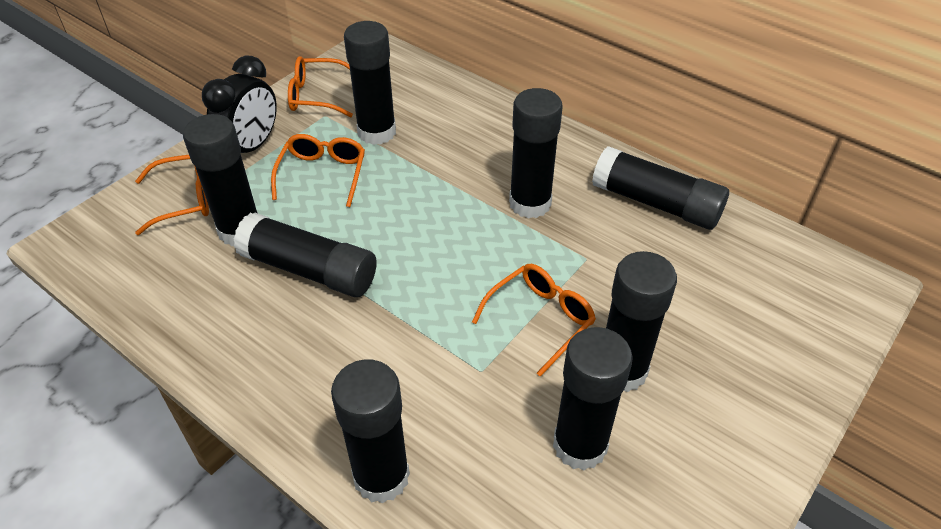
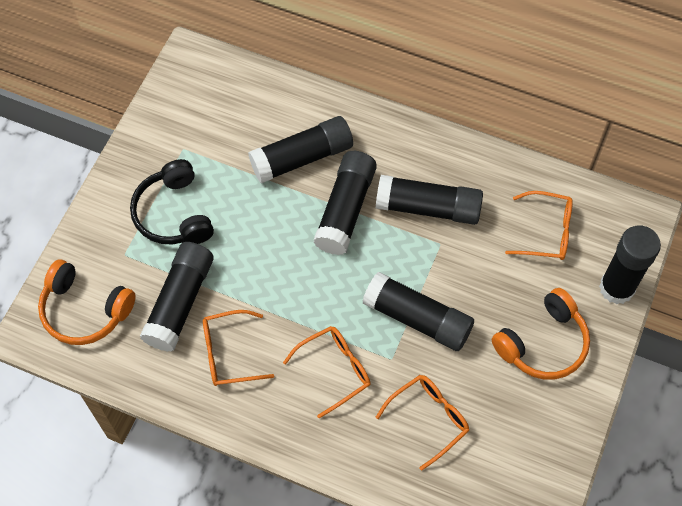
black clock: [202,55,277,153] = 1 -> none = 0
black glue stick: [183,114,258,246] [234,213,377,297] [331,359,410,503] [344,21,396,145] [509,88,563,219] [553,327,633,470] [592,146,729,230] [606,251,677,392] = 8 -> [140,242,214,352] [248,116,353,183] [313,151,377,255] [363,272,474,351] [376,175,483,225] [599,226,661,304] = 6
black headphones: none = 0 -> [130,159,214,244] = 1
orange headphones: none = 0 -> [38,260,136,345] [492,288,590,380] = 2

